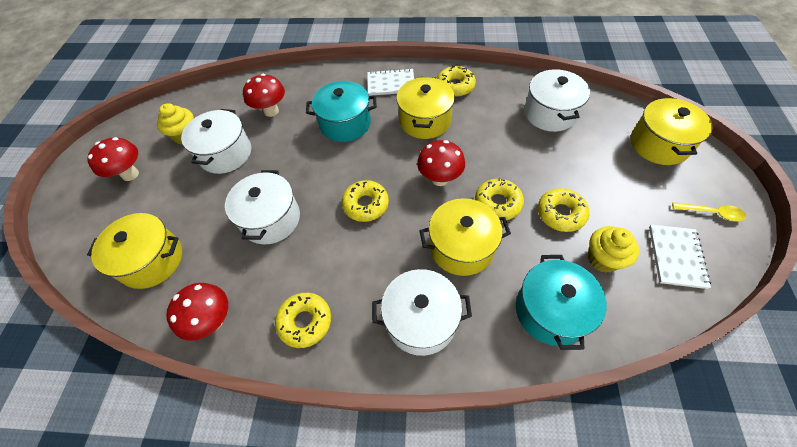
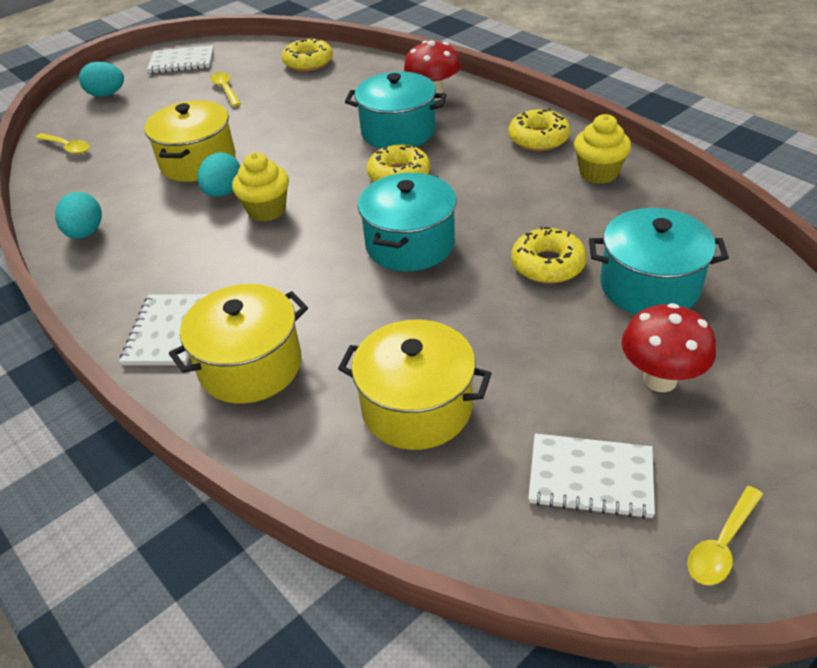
red mushroom: [87,137,139,181] [166,283,228,341] [243,74,285,117] [417,140,465,186] = 4 -> [404,41,461,101] [622,303,716,392] = 2
turquoise egg: none = 0 -> [55,192,102,239] [79,62,124,97] [197,152,240,197] = 3
turquoise pot: [306,81,377,142] [516,255,607,350] = 2 -> [345,71,447,149] [358,173,456,271] [589,208,729,314] = 3
white notebook: [367,68,414,96] [649,225,711,289] = 2 -> [120,294,208,365] [147,45,214,73] [528,433,655,519] = 3
white pot: [181,109,251,174] [225,170,300,244] [372,269,472,356] [524,69,590,132] = 4 -> none = 0
yellow donut: [275,293,331,348] [342,180,389,222] [437,65,476,97] [475,178,524,221] [538,188,589,232] = 5 -> [282,38,333,72] [367,144,430,182] [509,108,570,151] [511,226,587,284] = 4
yellow pot: [87,213,182,289] [396,77,455,139] [419,198,511,276] [631,98,712,165] = 4 -> [144,100,235,182] [169,284,308,404] [338,319,492,450] = 3
yellow spoon: [672,202,746,221] = 1 -> [35,133,90,154] [210,72,241,106] [687,486,763,585] = 3

